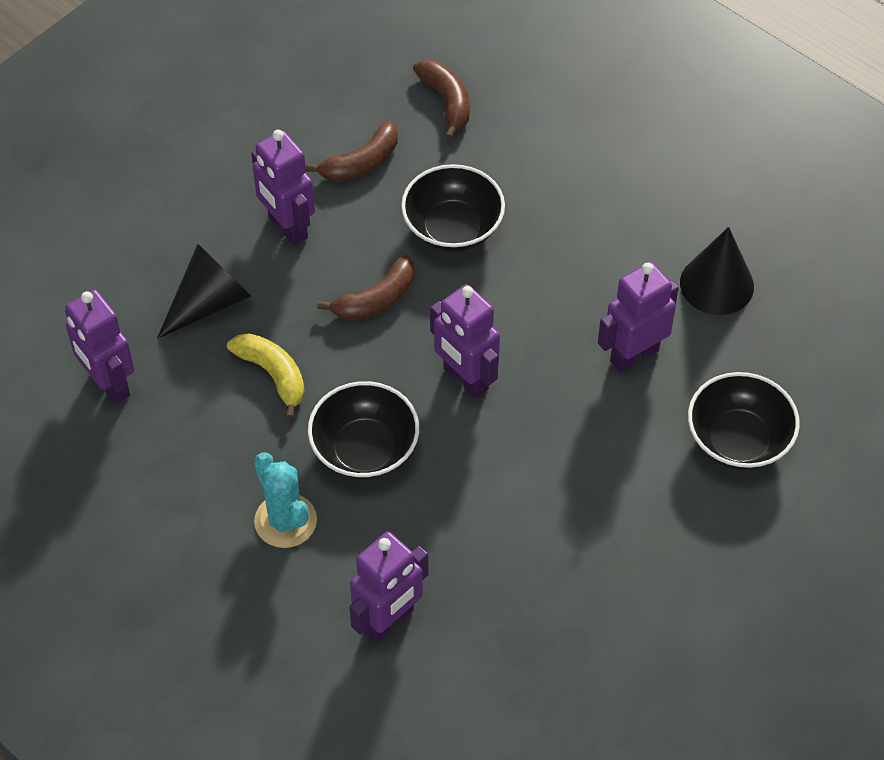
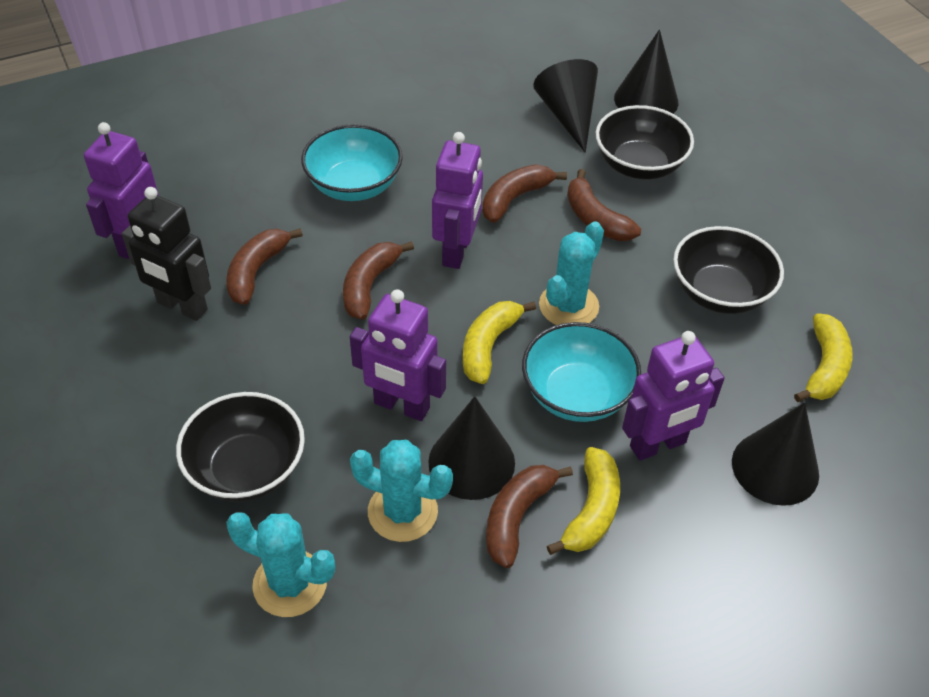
black cone: [157,244,252,339] [680,227,754,315] = 2 -> [428,396,515,500] [533,59,598,153] [614,29,678,114] [732,402,819,506] = 4
black robot: none = 0 -> [122,187,211,321] = 1
brown banana: [306,121,398,182] [317,255,415,321] [413,60,470,140] = 3 -> [226,228,303,305] [343,241,414,320] [482,164,567,223] [486,465,573,568] [567,169,641,241] = 5
purple robot: [65,290,135,404] [251,130,315,246] [349,531,429,643] [430,284,500,399] [598,262,679,373] = 5 -> [84,122,159,259] [350,289,446,421] [432,132,483,269] [622,331,725,461] = 4
turquoise bowl: none = 0 -> [301,124,403,201] [522,322,641,422] = 2
turquoise cactus: [254,452,317,548] = 1 -> [226,512,335,617] [350,440,453,542] [539,221,604,325] = 3
yellow banana: [227,333,305,419] = 1 -> [463,301,536,384] [547,447,620,555] [794,313,853,402] = 3

